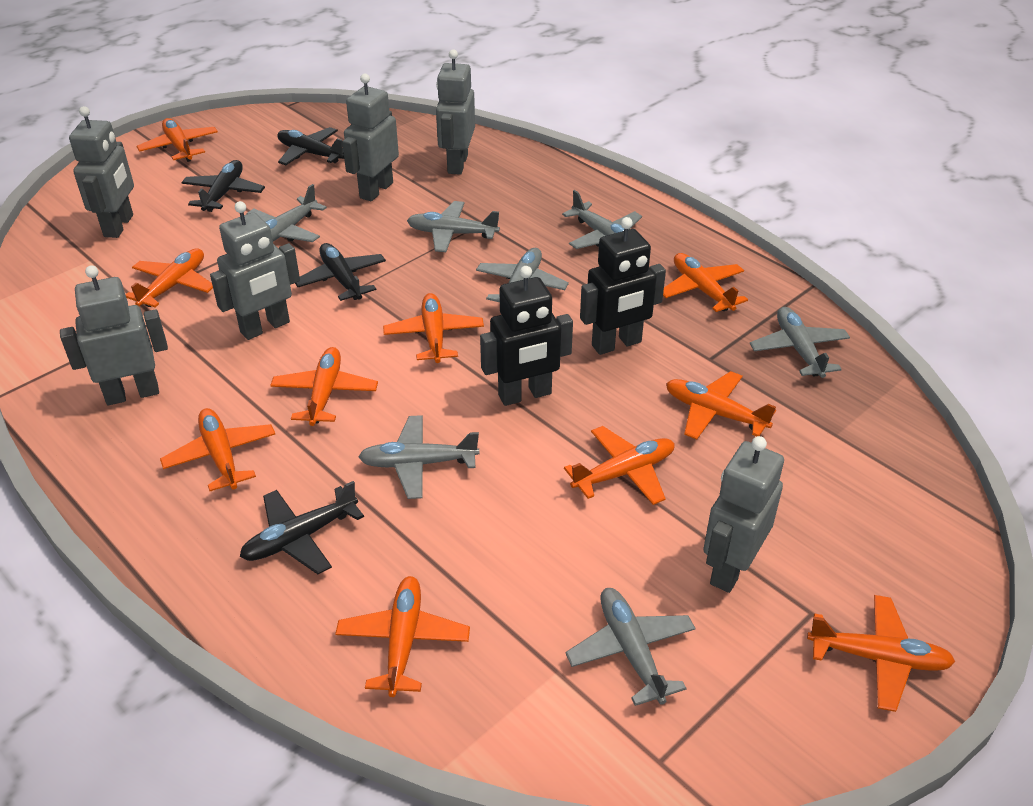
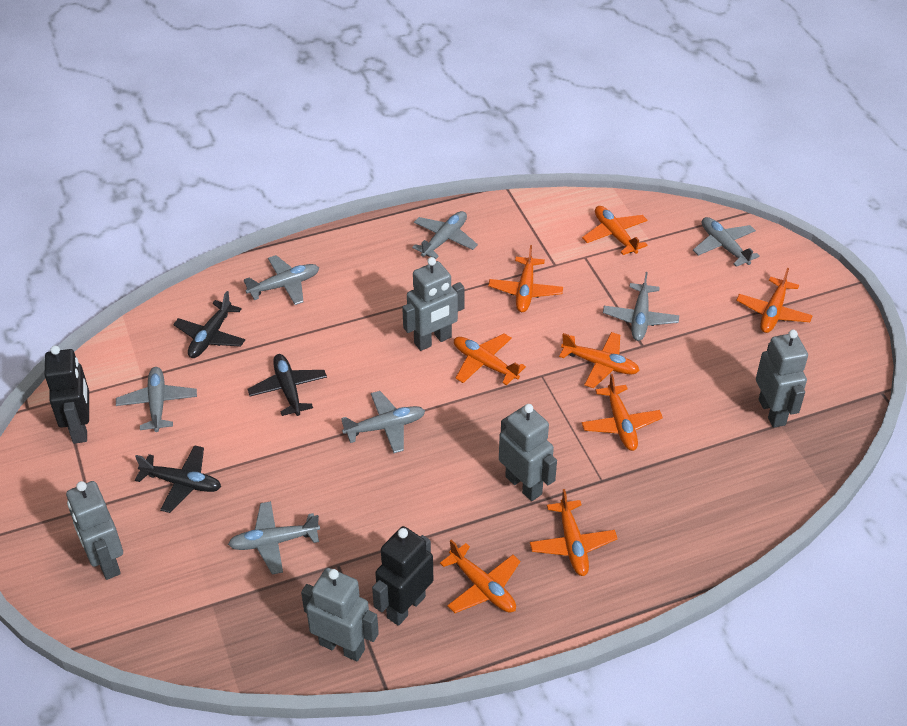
black plane: [181,160,265,212] [240,481,364,574] [277,127,344,165] [295,243,386,301] = 4 -> [135,445,221,513] [173,291,245,358] [247,354,327,416] = 3
grey robot: [60,265,168,405] [69,106,134,238] [210,201,300,340] [342,74,399,201] [436,49,475,175] [703,436,784,593] = 6 -> [66,481,123,580] [301,568,379,661] [402,257,465,351] [499,404,557,501] [756,330,808,428] = 5
orange plane: [125,248,213,307] [136,118,218,162] [160,408,275,491] [270,347,378,426] [335,576,470,697] [383,293,484,363] [564,426,675,505] [663,253,748,312] [666,371,776,440] [807,595,955,712] = 10 -> [440,539,520,613] [454,334,526,385] [488,245,563,312] [530,489,618,576] [559,332,640,388] [582,206,648,255] [582,374,663,451] [736,268,813,333] = 8

